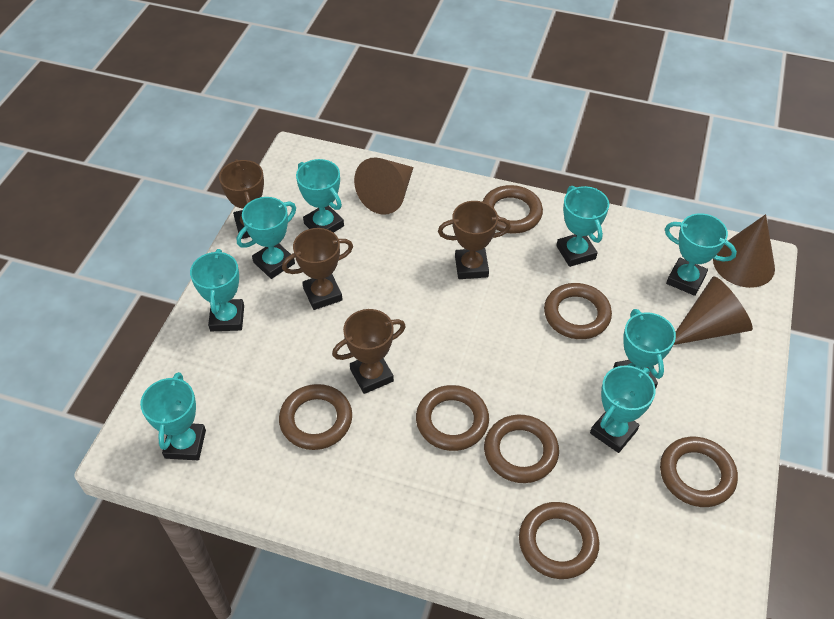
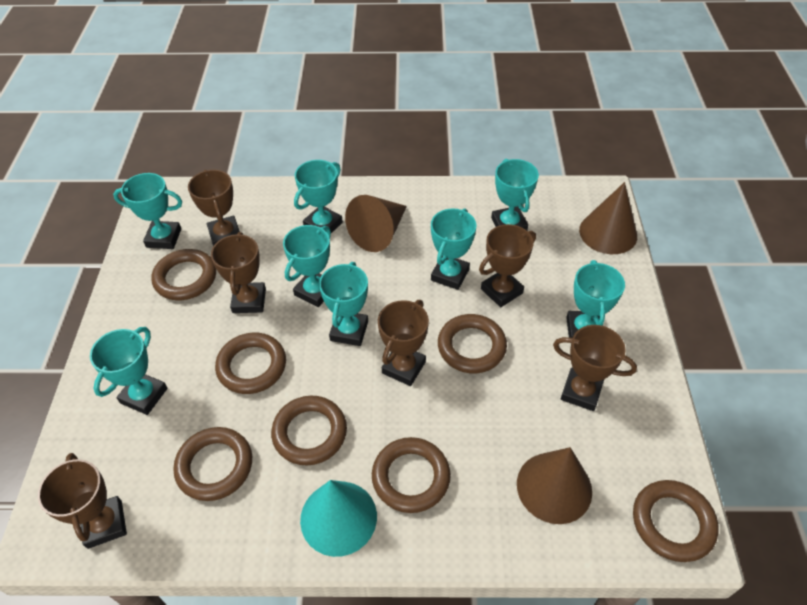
brown trophy: [219,159,264,239] [282,228,353,310] [332,309,406,394] [438,201,511,279] = 4 -> [38,453,127,549] [188,170,240,246] [211,232,266,313] [378,300,429,386] [479,224,536,307] [553,325,637,411] = 6
turquoise cone: none = 0 -> [300,480,377,557] = 1

